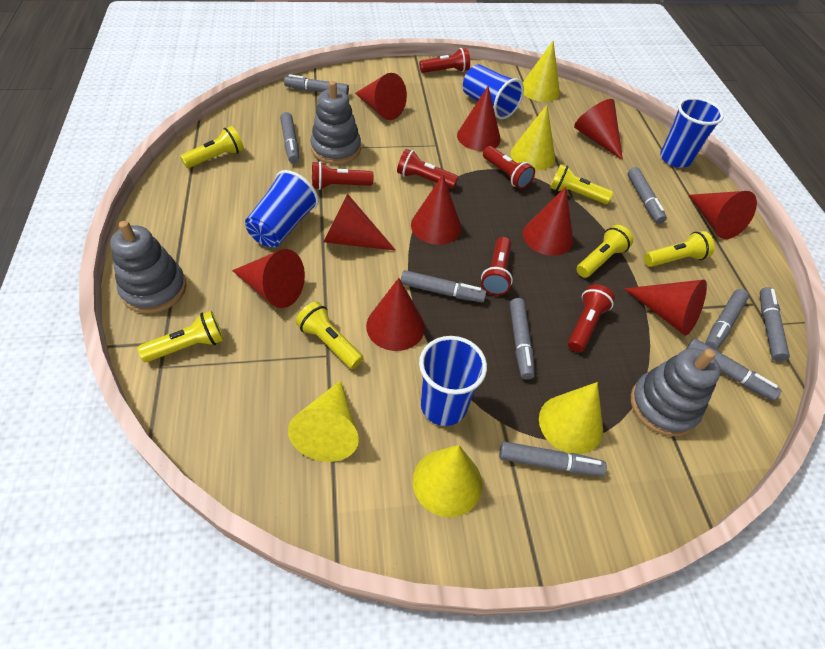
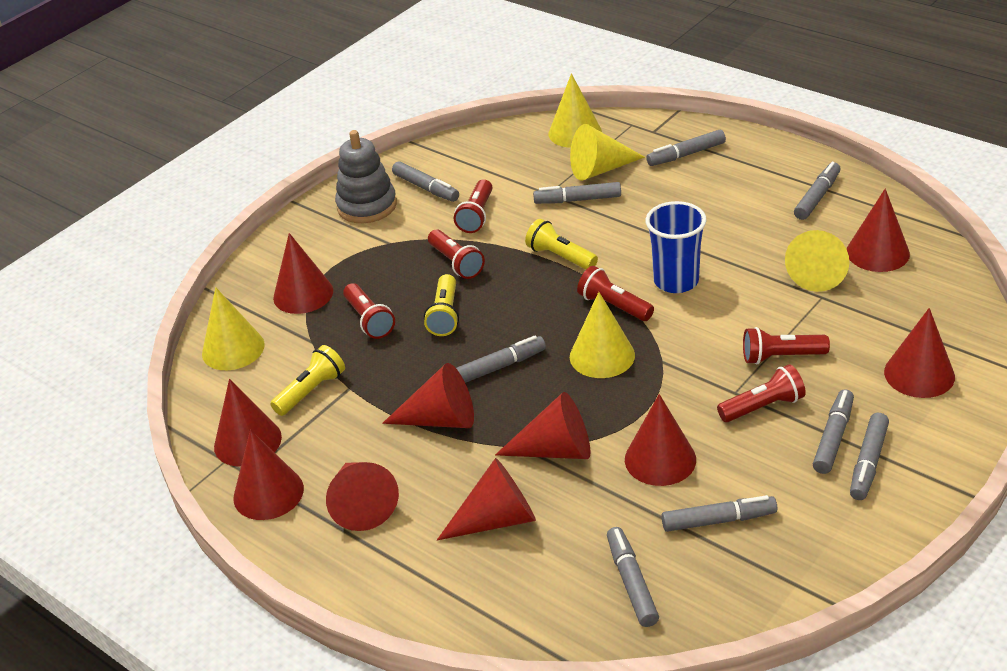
blue cup: [245,170,319,247] [419,336,487,426] [463,64,524,119] [660,97,724,168] = 4 -> [645,201,707,293] = 1
grey stacking toy: [110,221,187,313] [310,81,361,164] [631,348,721,436] = 3 -> [335,130,397,223] = 1
yellow flashlight: [137,311,224,362] [180,126,244,168] [296,302,364,369] [550,164,613,204] [577,225,633,278] [644,231,714,267] = 6 -> [270,345,345,416] [424,274,459,336] [525,219,598,269] = 3

